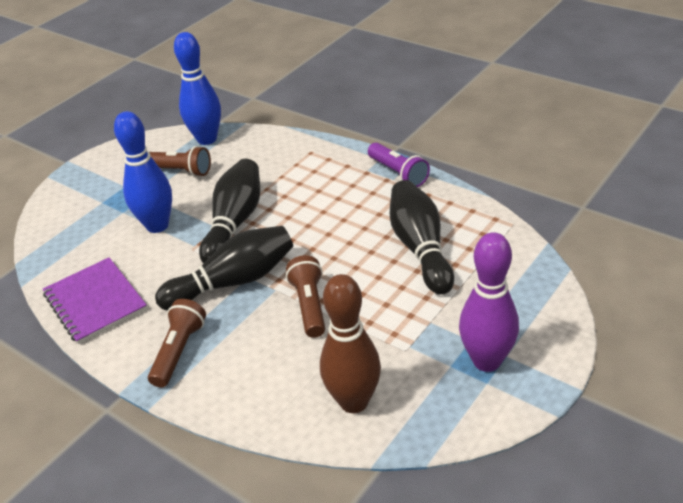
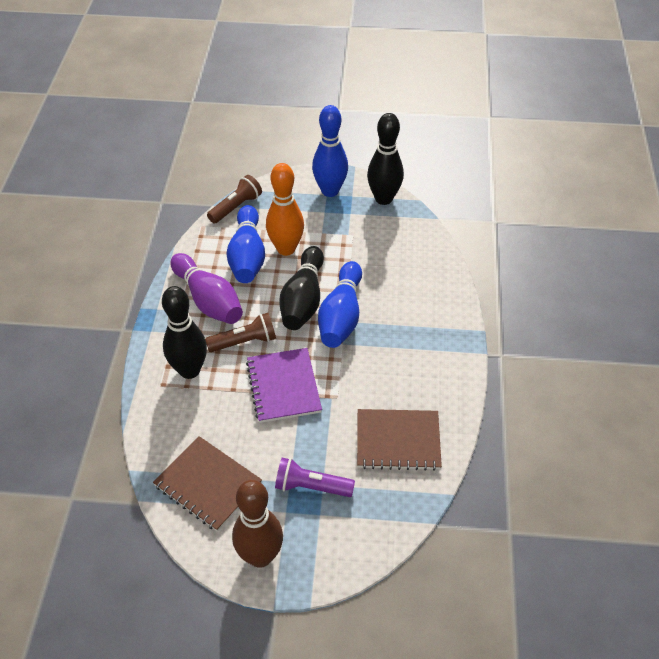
blue bowling pin: [114,111,172,233] [174,32,221,145] = 2 -> [226,205,265,283] [312,105,348,197] [318,261,362,348] = 3
brown flashlight: [148,299,206,387] [149,146,211,177] [286,255,325,338] = 3 -> [205,313,276,352] [207,175,262,224] = 2
brown notebook: none = 0 -> [153,436,262,531] [357,409,442,471] = 2
orange bowling pin: none = 0 -> [266,163,304,256] = 1

